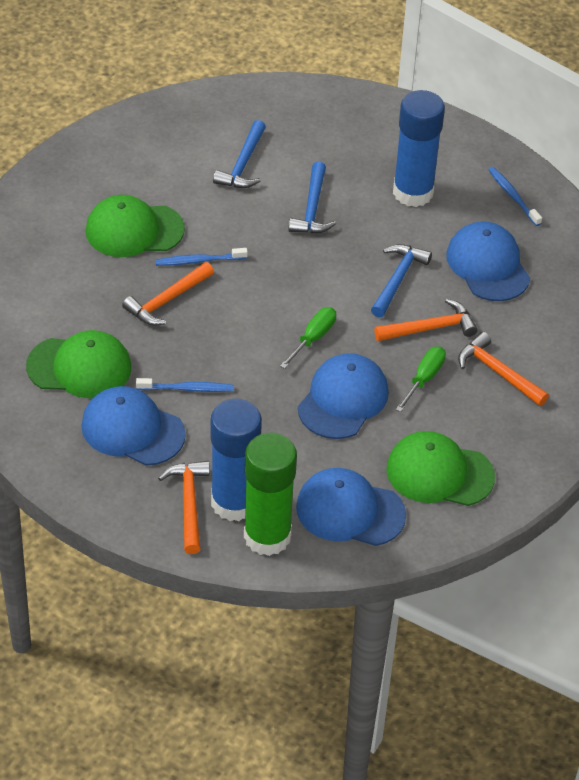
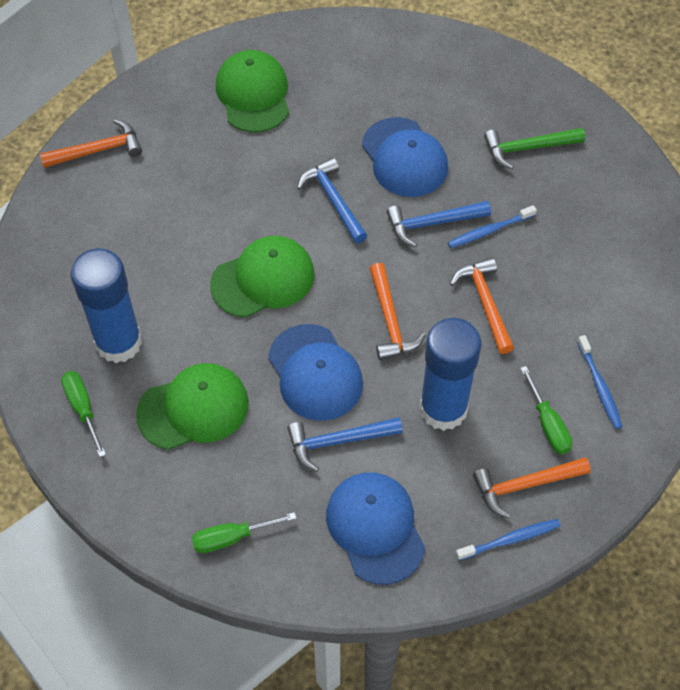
blue cap: [81,386,186,466] [296,468,406,546] [298,353,389,439] [446,221,530,301] = 4 -> [268,324,363,421] [326,472,425,585] [362,117,448,197] = 3
green glue stick: [244,433,297,556] = 1 -> none = 0
green hammer: none = 0 -> [484,128,585,169] = 1
green screwdriver: [280,307,336,369] [396,347,446,412] = 2 -> [61,371,106,457] [192,512,296,553] [520,366,572,454] = 3

